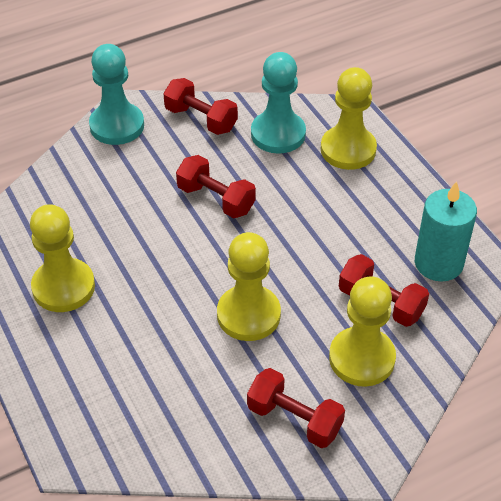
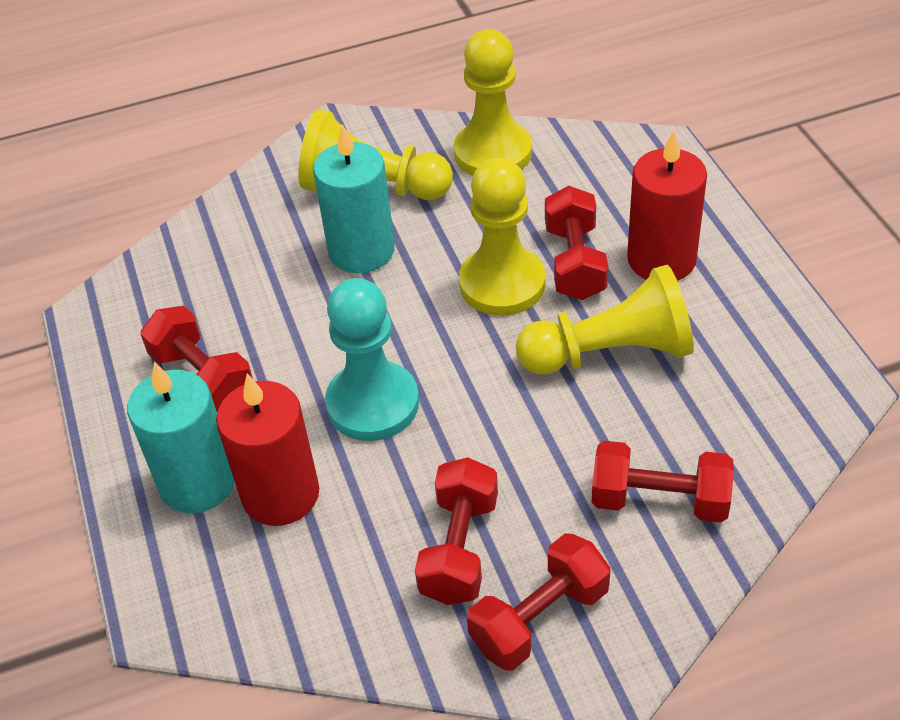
red candle: none = 0 -> [216,374,319,526] [627,131,707,281] = 2
red dumbbell: [163,78,238,135] [176,155,256,218] [247,368,345,448] [339,254,429,327] = 4 -> [140,306,253,412] [415,457,498,605] [467,533,611,671] [545,186,608,300] [592,441,734,523] = 5
turquoise candle: [415,181,477,282] = 1 -> [127,362,235,513] [313,124,395,273] = 2
turquoise pawn: [89,44,144,145] [251,52,306,154] = 2 -> [325,278,419,441] = 1

